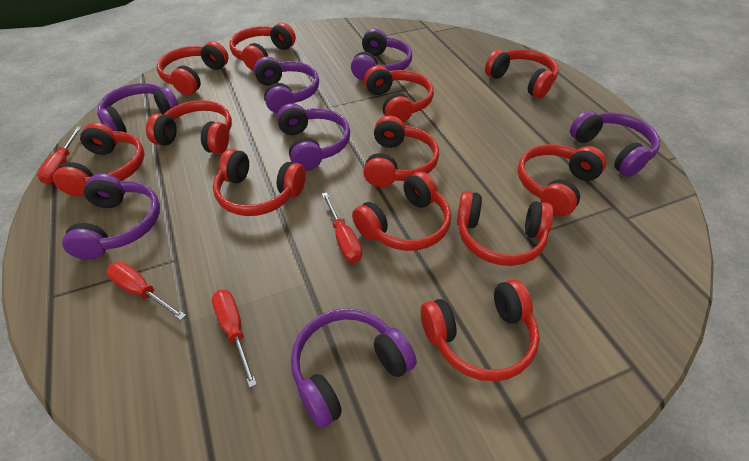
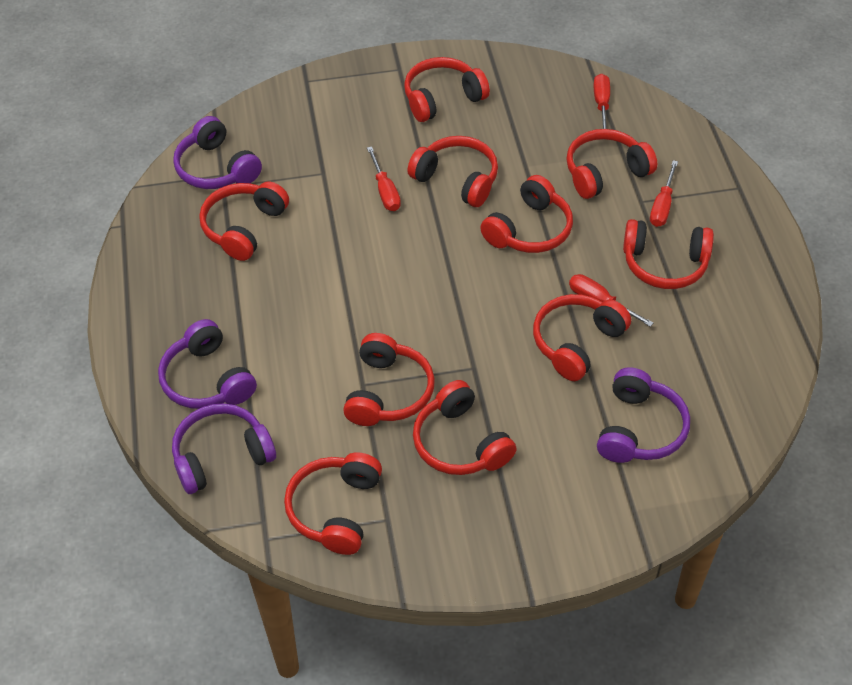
purple headphones: [62,173,160,260] [97,83,179,133] [254,57,319,113] [277,103,350,171] [291,308,417,428] [351,28,412,81] [570,111,660,177] = 7 -> [158,319,257,409] [172,403,276,494] [173,116,262,189] [597,367,690,463] = 4
red headphones: [53,122,145,196] [146,100,232,154] [157,41,228,95] [213,149,306,216] [230,23,296,71] [352,171,451,251] [363,116,439,187] [364,65,434,123] [421,279,539,382] [457,191,553,266] [485,49,559,98] [518,144,606,216] = 12 -> [199,181,289,261] [284,452,382,555] [343,333,435,426] [404,57,490,122] [408,136,498,207] [413,380,517,475] [480,175,573,253] [533,294,631,381] [566,129,657,199] [623,219,714,289] = 10

